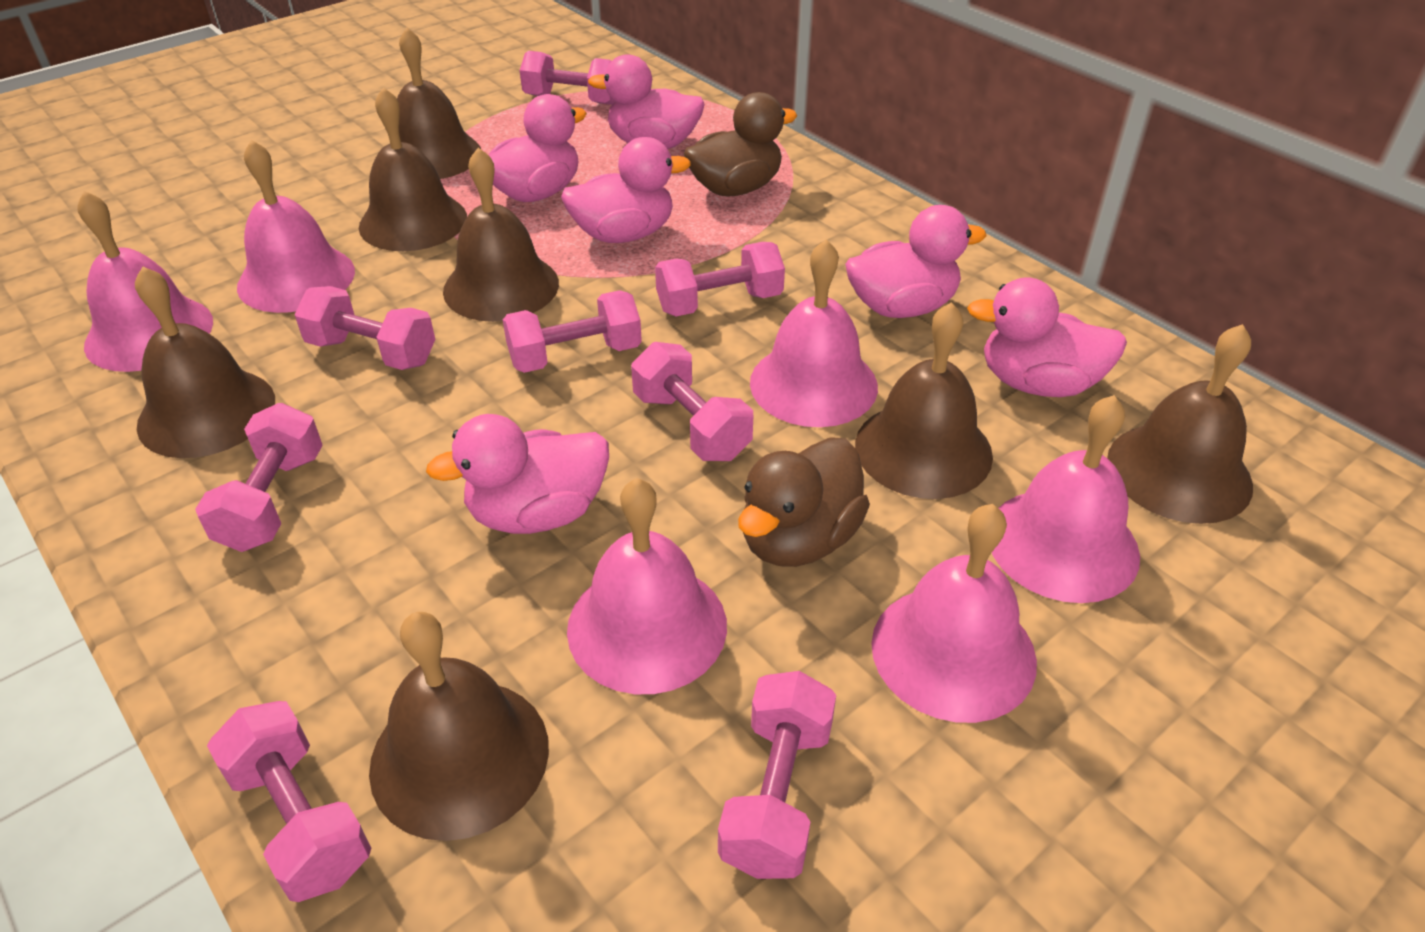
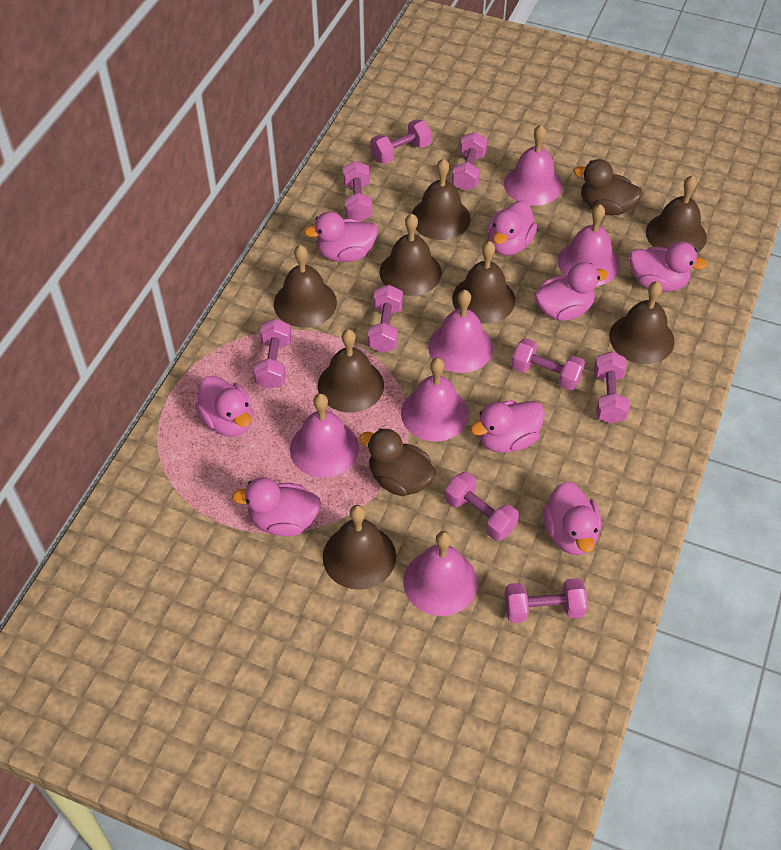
brown bell: [135,266,275,458] [359,87,467,251] [369,612,549,841] [397,27,481,179] [443,148,559,322] [855,302,993,499] [1107,324,1253,524] = 7 -> [274,245,337,328] [318,329,384,413] [323,505,396,590] [379,214,442,296] [412,158,471,240] [452,241,515,324] [609,281,674,364] [646,175,707,253] = 8
pink duck: [426,414,609,534] [489,94,587,202] [561,137,691,243] [588,54,705,149] [845,205,987,318] [967,277,1127,397] = 6 -> [195,375,253,436] [232,477,321,537] [304,212,378,262] [470,400,545,453] [487,200,537,256] [534,262,608,321] [543,482,601,555] [630,242,707,292] = 8
pink dumbbell: [195,403,322,552] [207,701,371,902] [295,286,435,370] [503,290,642,373] [520,51,615,105] [631,342,753,461] [655,242,785,317] [718,671,836,879] = 8 -> [254,319,291,389] [343,161,372,222] [368,285,403,353] [370,119,431,164] [445,472,519,541] [452,132,487,191] [504,578,588,623] [511,338,585,391] [594,352,630,424] = 9

